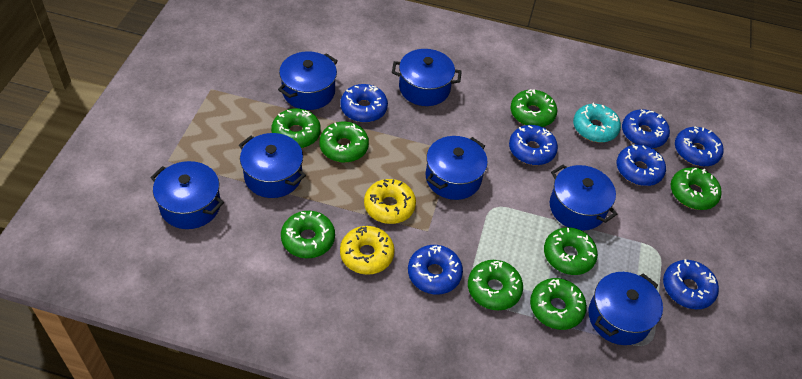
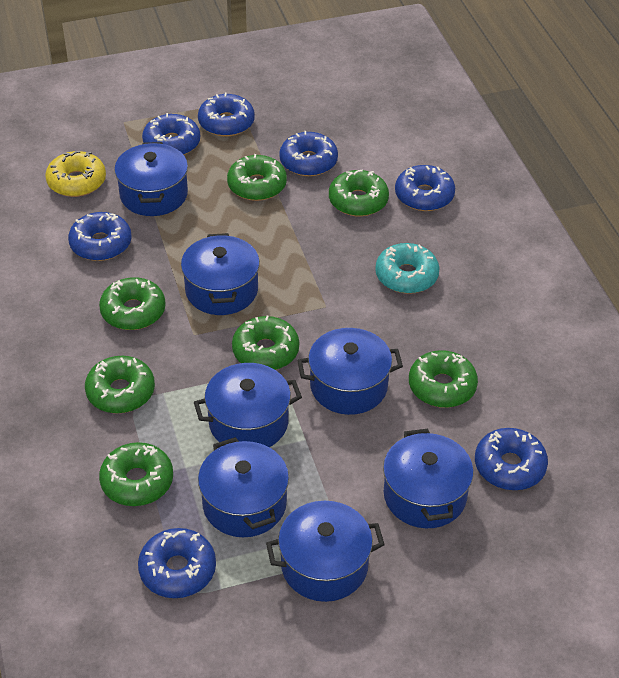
green donut: [271,108,321,148] [281,211,335,258] [319,121,369,163] [468,260,523,310] [510,89,557,127] [530,278,587,330] [544,227,598,275] [671,167,722,210] = 8 -> [85,356,155,413] [99,277,166,330] [99,442,173,506] [227,154,287,201] [232,316,299,370] [329,170,389,216] [409,350,478,408] = 7
yellow donut: [340,226,395,275] [364,179,416,224] = 2 -> [45,151,106,197] = 1

